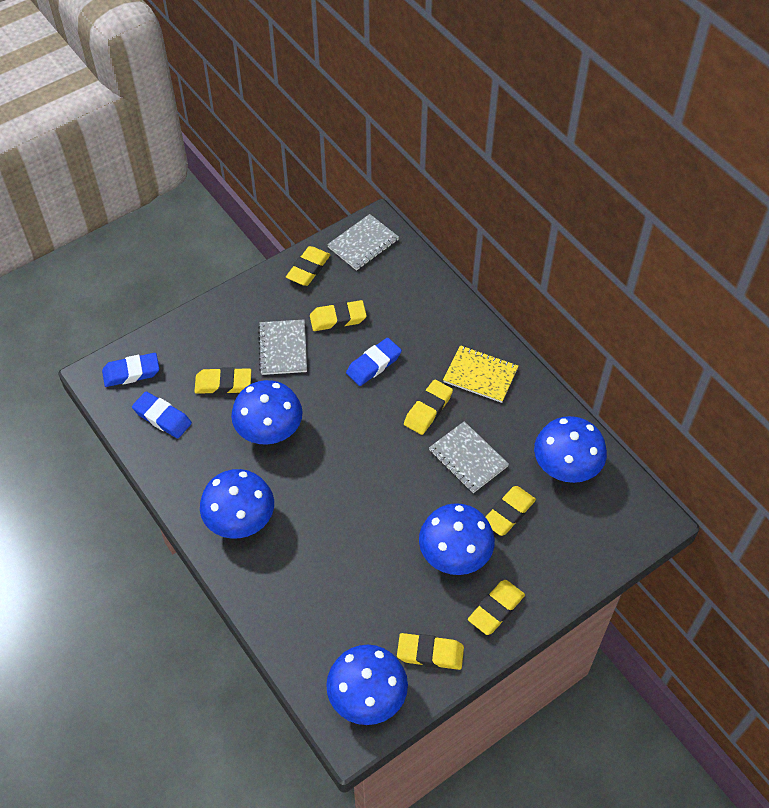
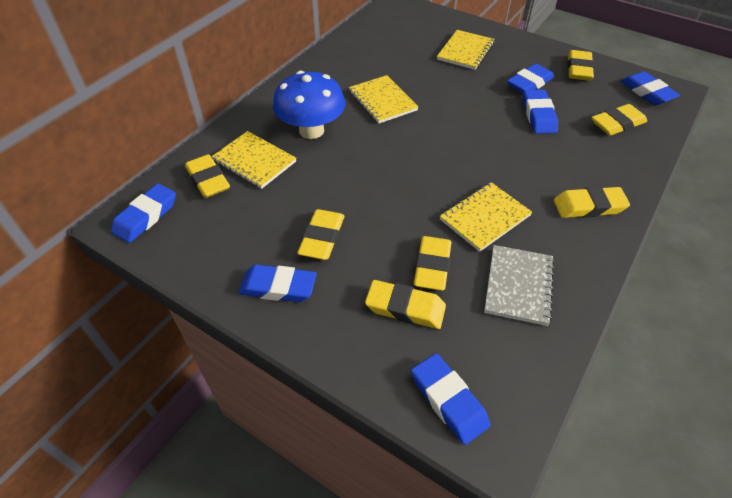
blue eraser: [102,353,159,387] [132,391,192,439] [346,338,402,386] = 3 -> [111,184,176,243] [238,265,317,302] [411,353,490,445] [507,64,554,93] [523,89,558,134] [621,71,680,105] = 6
blue mushroom: [200,469,274,539] [231,380,302,444] [326,645,408,725] [419,503,495,575] [534,416,607,483] = 5 -> [273,71,345,139] = 1
grey notebook: [258,320,307,375] [327,214,399,271] [429,421,509,493] = 3 -> [484,245,555,326] = 1
yellow notebook: [443,345,518,403] = 1 -> [211,131,296,189] [349,75,418,124] [437,30,495,70] [440,182,532,252] = 4

